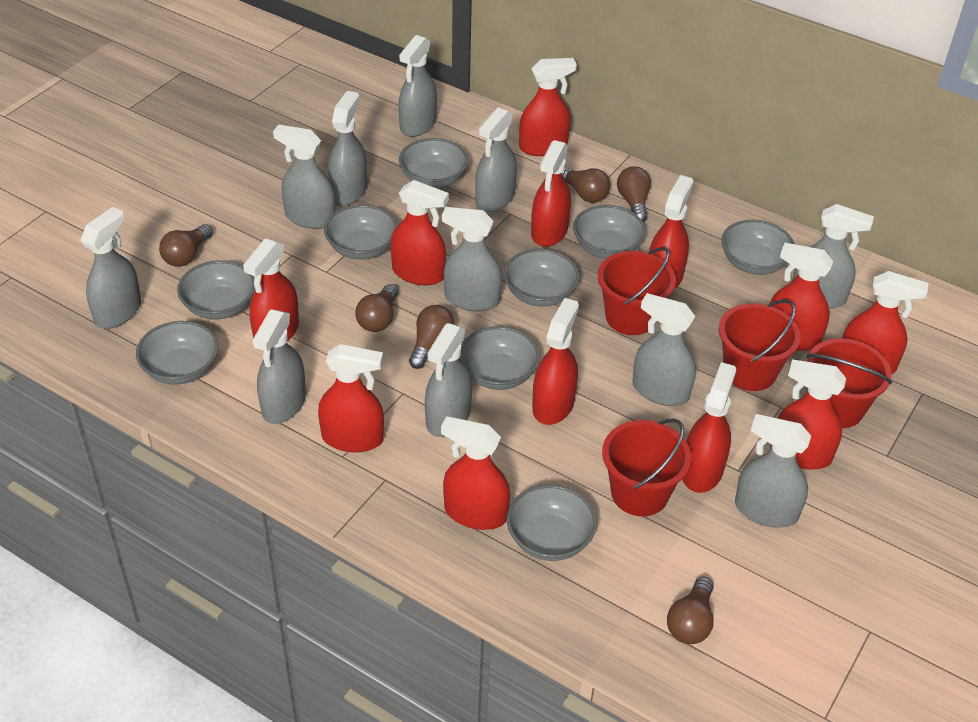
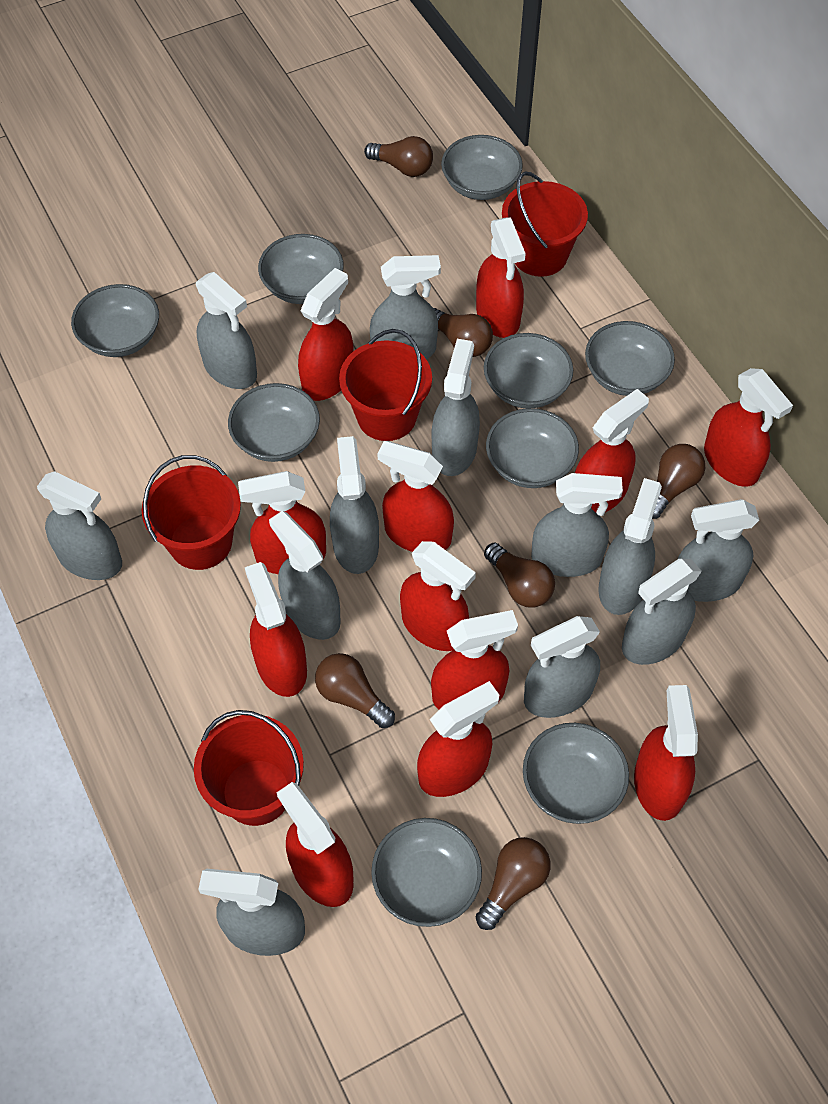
grey spray bottle: [80,207,141,329] [252,309,306,424] [273,125,335,229] [328,91,367,206] [398,35,437,137] [425,323,472,437] [442,207,502,312] [475,107,517,212] [633,293,696,406] [735,414,811,527] [793,204,874,309] = 11 -> [37,471,122,580] [196,272,257,389] [198,869,305,956] [269,511,341,640] [330,436,379,574] [370,255,441,359] [432,339,480,476] [524,616,600,718] [531,473,623,577] [598,478,662,615] [622,559,702,665] [678,499,759,602] = 12

